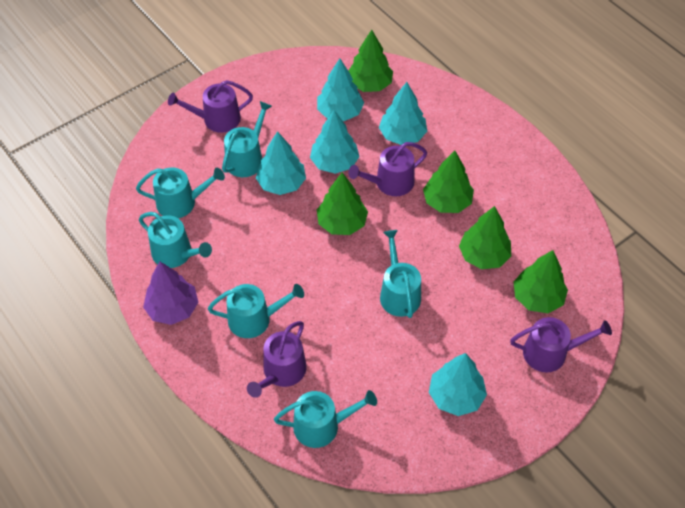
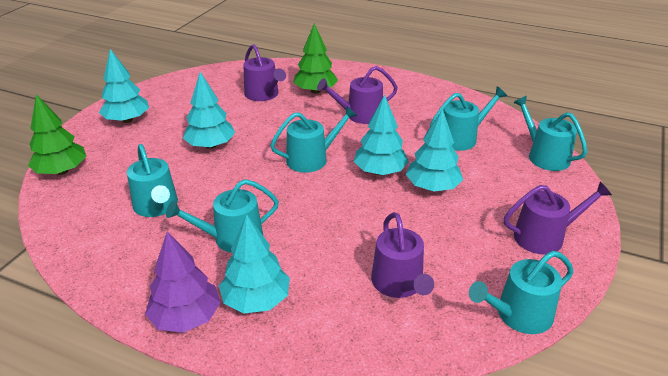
green tree: [317,172,368,235] [348,30,393,92] [423,150,474,213] [459,206,511,269] [514,250,568,313] = 5 -> [28,94,86,175] [293,23,338,94] = 2

